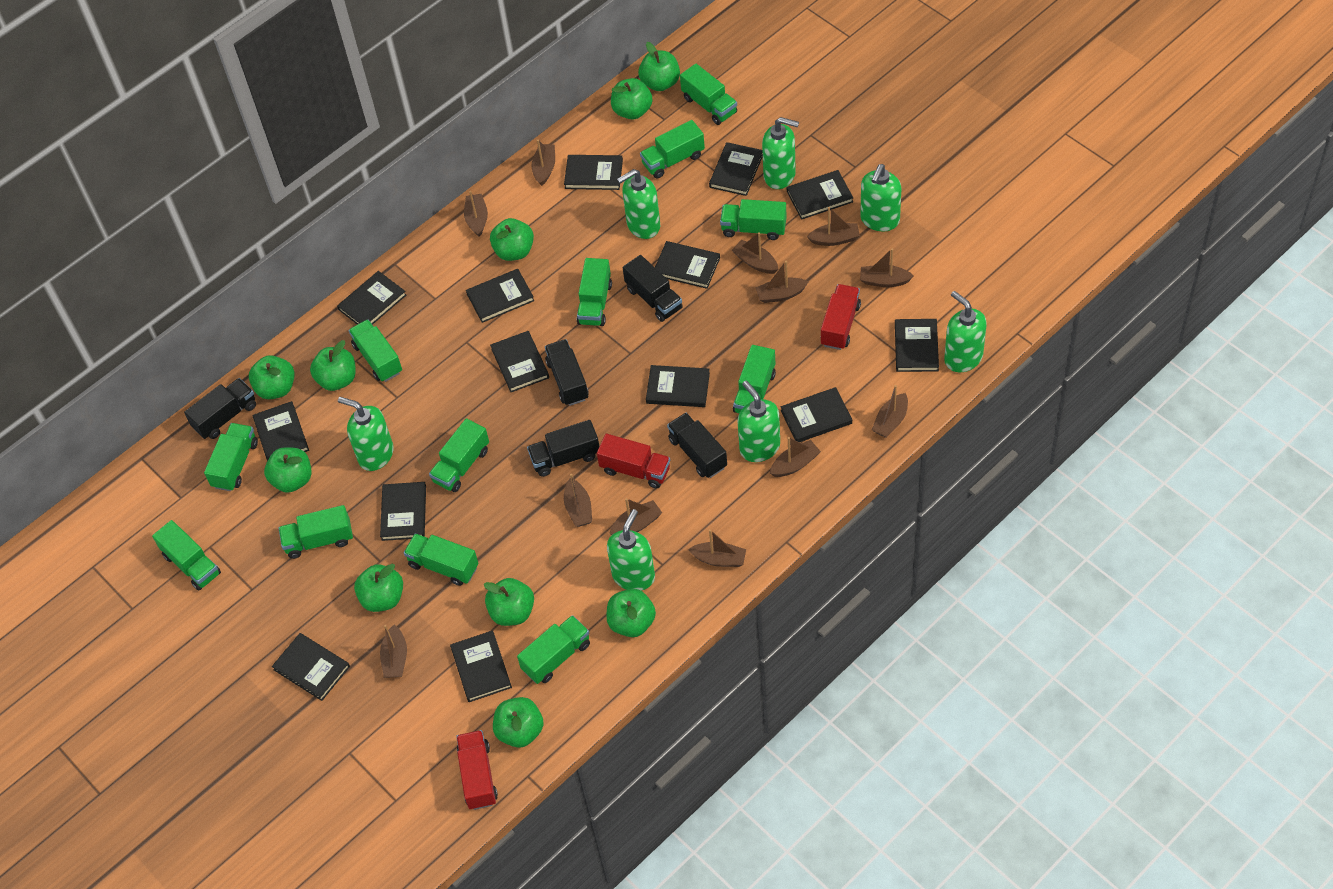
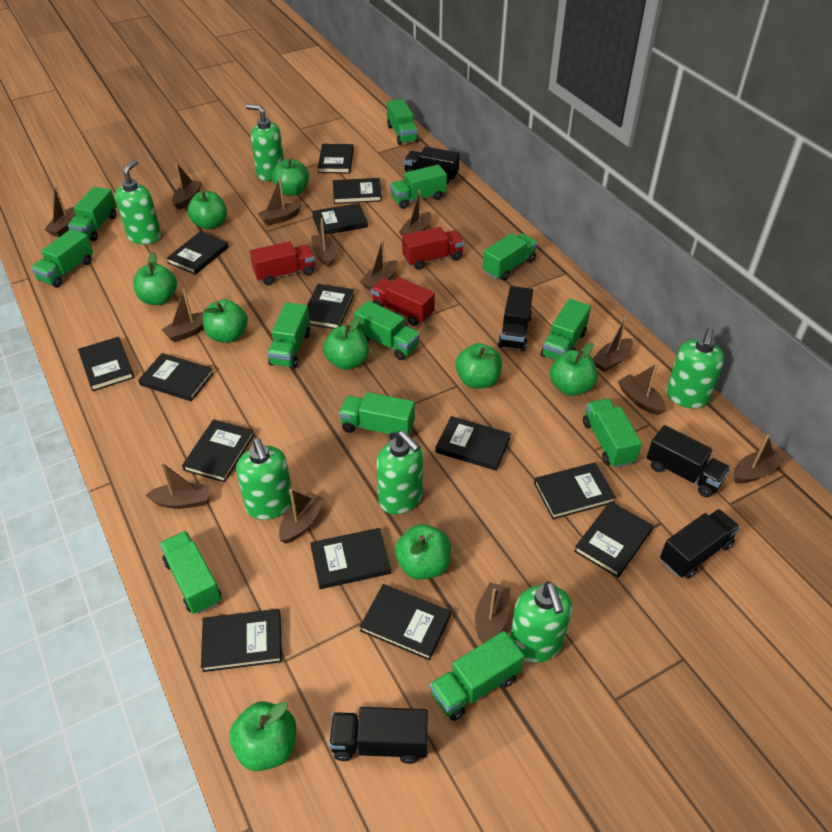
brown boat: [380,625,407,678] [464,191,488,237] [532,140,555,186] [564,474,592,527] [609,498,662,535] [688,529,746,567] [732,232,778,274] [755,261,809,303] [770,437,821,477] [807,207,860,246] [860,248,914,287] [872,385,908,438] = 12 -> [44,185,76,237] [146,462,209,509] [161,289,204,342] [172,163,202,210] [258,178,301,226] [279,489,325,544] [311,218,335,267] [360,238,398,291] [399,190,431,236] [475,582,510,644] [593,317,633,372] [618,363,666,415] [734,435,785,483] = 13
green apple: [249,355,295,399] [264,447,311,493] [310,340,356,391] [354,564,403,612] [484,578,534,626] [490,218,534,261] [493,697,544,747] [606,589,656,637] [611,78,652,120] [638,42,680,91] = 10 -> [133,252,177,305] [187,191,227,230] [203,299,248,343] [229,701,296,771] [272,159,309,196] [323,316,369,370] [395,524,451,580] [455,343,502,389] [550,343,598,396] = 9
green soap dispenser: [338,397,394,471] [607,509,655,591] [617,169,660,239] [737,381,780,462] [762,117,799,189] [860,164,901,231] [944,291,987,372] = 7 -> [115,159,161,244] [236,438,292,520] [246,104,284,181] [377,430,423,514] [510,581,572,663] [666,328,725,409] = 6

